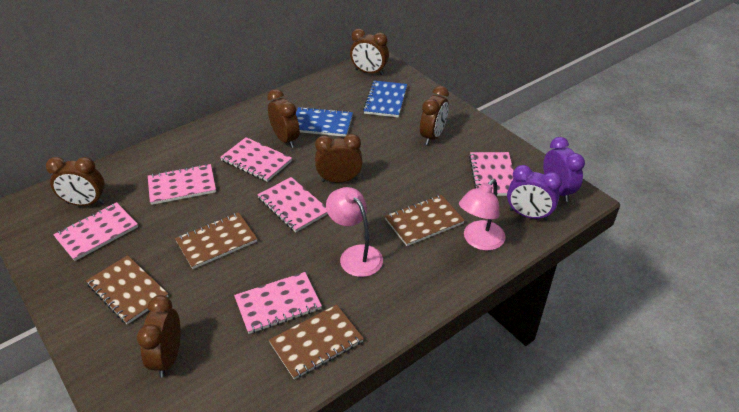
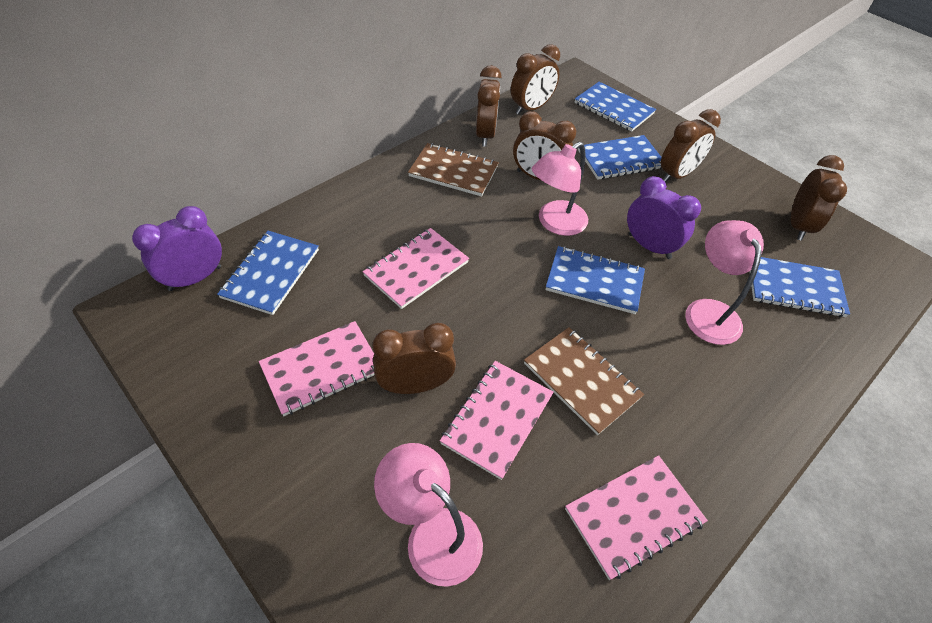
blue notebook: [296,107,353,137] [363,81,407,117] = 2 -> [217,231,319,315] [546,246,645,314] [574,82,656,132] [578,135,662,180] [750,257,850,317] = 5
brown notebook: [86,255,169,325] [175,212,257,269] [269,305,364,380] [385,195,465,246] = 4 -> [408,143,499,197] [524,327,644,435] = 2
pink lamp: [326,187,383,277] [459,179,506,251] = 2 -> [374,443,483,587] [532,142,588,236] [685,220,764,345] = 3
pink notebook: [53,202,138,261] [148,164,216,205] [220,137,292,182] [234,272,322,334] [257,177,328,232] [469,152,514,196] = 6 -> [259,321,375,416] [363,228,469,309] [440,361,554,480] [565,455,708,580] = 4

